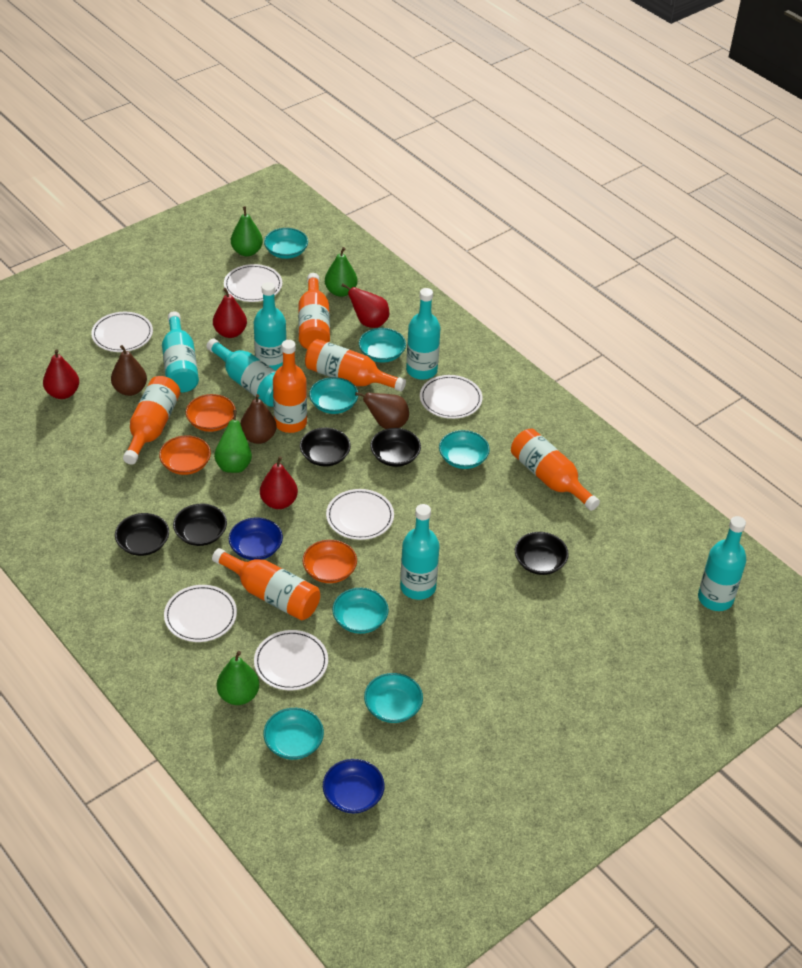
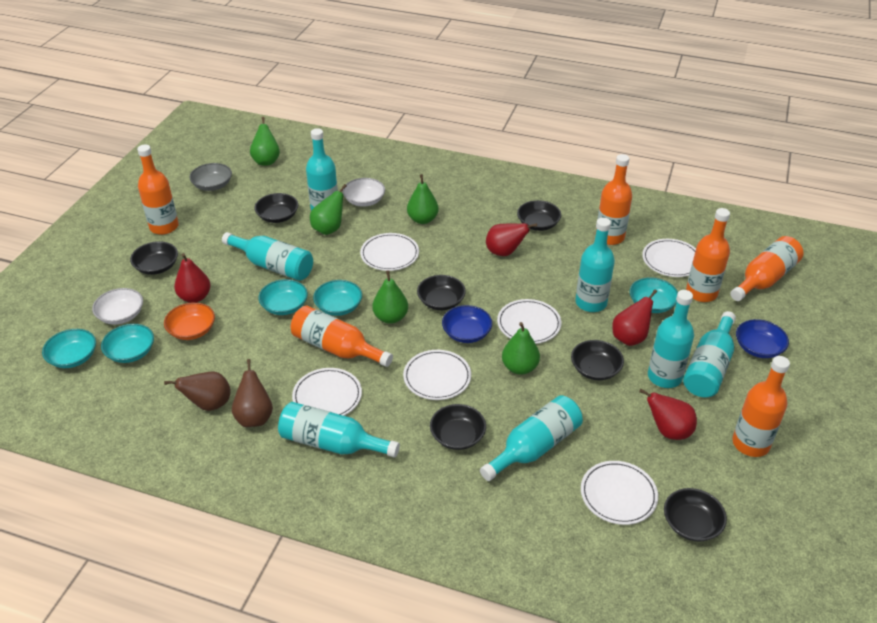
black bowl: [115,513,169,556] [173,504,227,546] [300,428,351,466] [370,428,421,467] [515,532,569,575] = 5 -> [130,241,178,275] [254,193,298,223] [417,275,466,310] [430,404,486,450] [517,200,561,231] [571,340,624,380] [664,488,727,542] = 7
brown pear: [111,345,147,396] [240,394,276,444] [355,392,409,429] = 3 -> [164,371,231,411] [232,359,273,427] = 2
green pear: [214,410,252,473] [217,651,259,705] [231,206,263,256] [325,247,358,297] = 4 -> [250,117,280,166] [310,184,347,235] [372,270,408,324] [407,174,439,224] [502,322,540,375] = 5
grey bowl: none = 0 -> [189,163,232,191] = 1
orange bowl: [159,435,211,475] [186,394,236,432] [303,540,357,583] = 3 -> [164,302,215,340] = 1
turquoise bottle: [162,311,199,393] [206,339,276,407] [254,282,287,371] [400,504,440,600] [406,288,440,380] [698,516,746,611] = 6 -> [222,232,313,281] [278,402,400,458] [306,128,338,210] [480,395,583,481] [575,218,615,312] [648,290,694,388] [683,311,736,397] = 7
turquoise bowl: [263,708,324,760] [264,228,308,259] [309,377,358,414] [332,588,389,634] [359,328,406,363] [364,673,423,723] [439,430,490,469] = 7 -> [42,329,96,368] [101,324,154,363] [259,279,308,315] [313,280,362,316] [630,277,678,313] = 5
white bowl: none = 0 -> [92,288,143,325] [343,178,385,207] = 2

